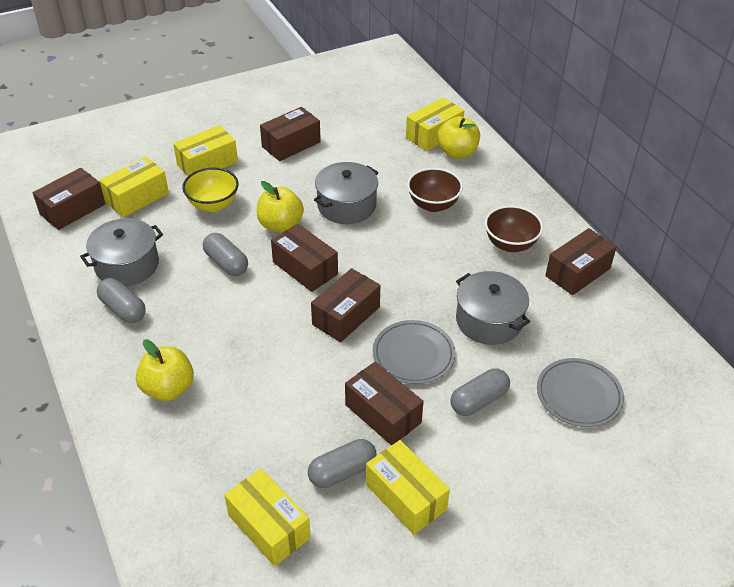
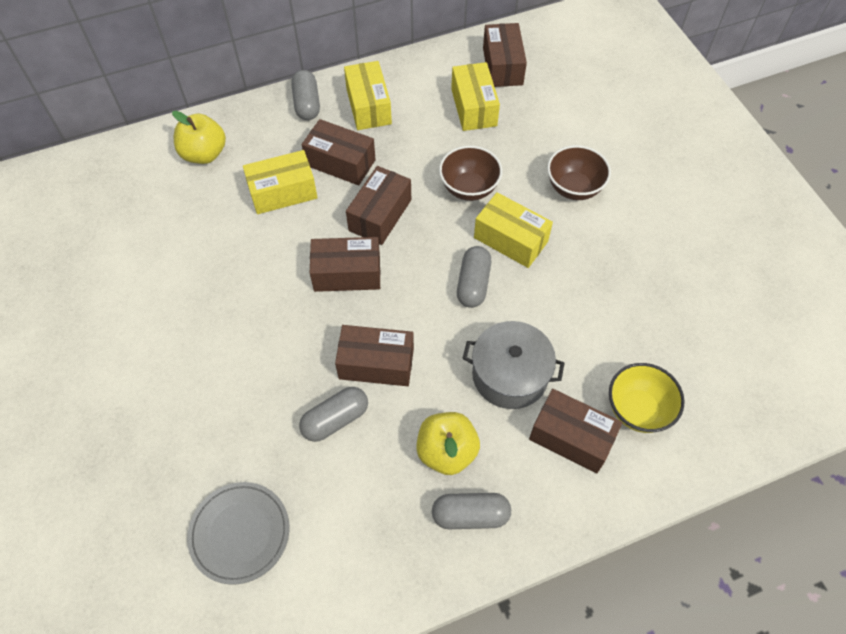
grey plate: [372,320,455,384] [537,358,624,427] = 2 -> [187,482,289,585] = 1
grey pot: [80,218,163,286] [314,162,379,224] [456,271,530,345] = 3 -> [462,321,565,409] = 1
yellow apple: [136,339,194,401] [257,181,304,233] [437,116,480,159] = 3 -> [172,111,226,164] [416,412,480,475] = 2
yellow box: [99,157,169,218] [173,125,238,176] [224,468,311,566] [366,440,450,535] [406,98,464,151] = 5 -> [243,150,318,214] [344,61,392,130] [451,62,500,131] [474,192,553,268] = 4

